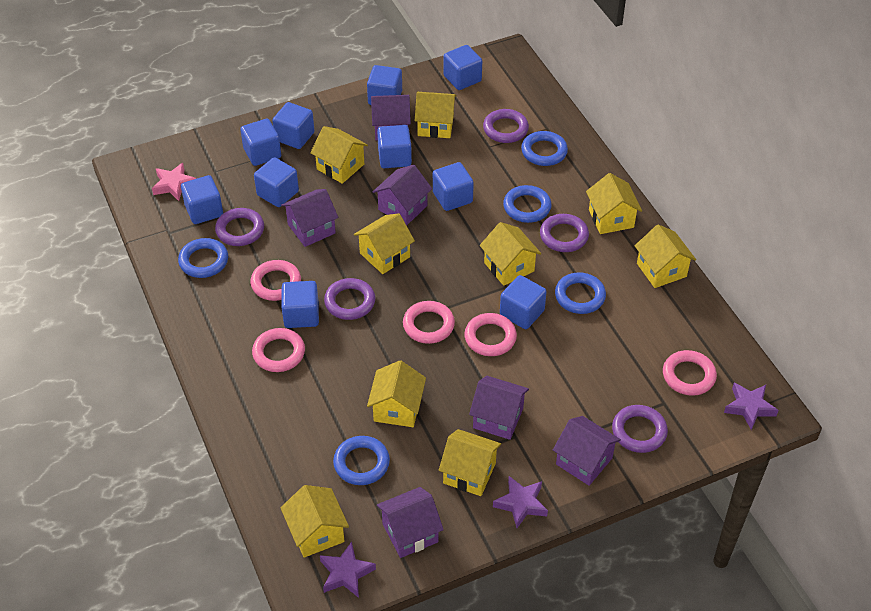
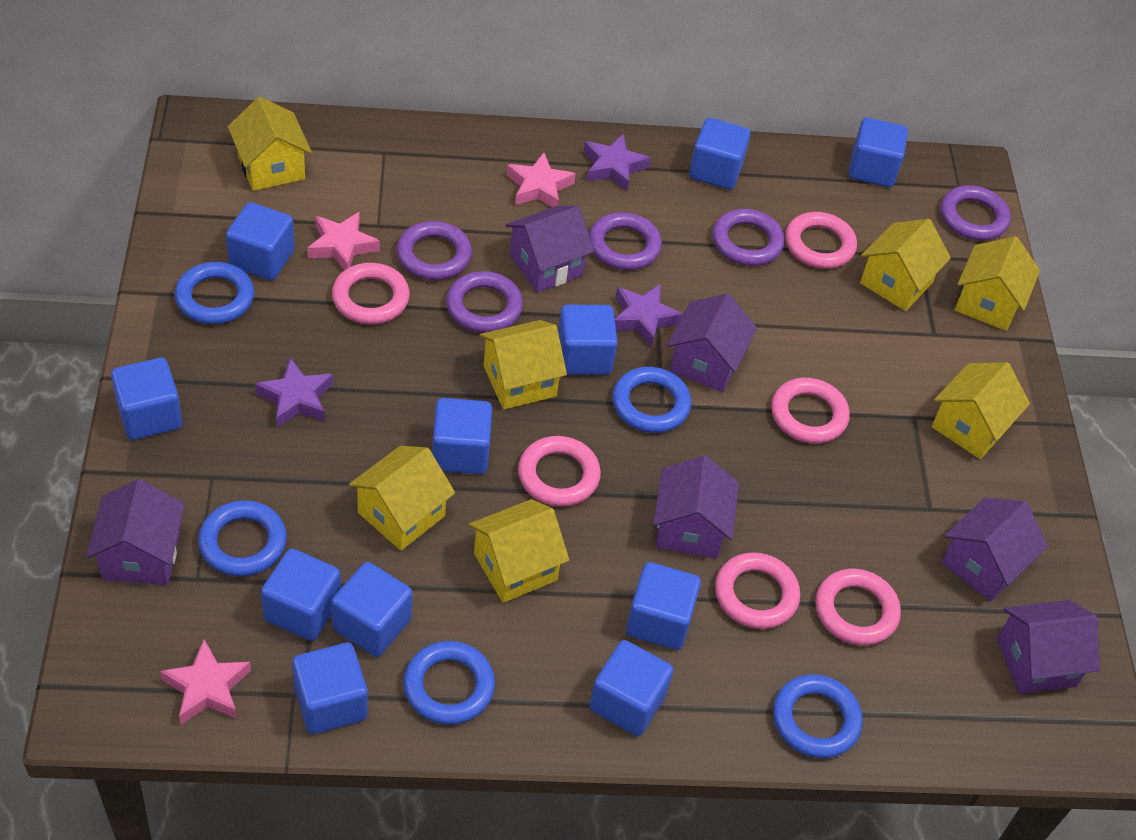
blue cube: [181,175,223,224] [240,119,281,166] [254,157,299,207] [272,102,315,149] [281,281,319,328] [367,65,402,105] [377,125,412,168] [433,162,474,211] [443,45,482,90] [500,275,547,329] = 10 -> [111,358,182,440] [226,202,295,281] [261,548,341,641] [292,643,368,734] [331,562,412,657] [432,398,492,474] [558,305,618,375] [589,640,673,736] [626,562,701,650] [689,118,751,190] [848,118,908,187] = 11
pink ring: [250,260,301,301] [252,328,305,372] [403,301,455,344] [464,313,517,356] [663,350,717,396] = 5 -> [332,263,410,324] [518,436,601,507] [715,552,800,629] [771,378,850,444] [785,212,857,269] [815,569,901,646] = 6
pink star: [152,163,197,201] = 1 -> [160,639,251,724] [307,212,380,270] [507,152,576,208] = 3
yellow house: [281,485,349,558] [310,126,368,184] [354,213,415,274] [367,361,426,427] [415,92,457,138] [439,429,501,496] [480,222,541,286] [586,173,642,234] [635,224,696,288] = 9 -> [228,97,312,191] [349,446,455,551] [469,499,569,603] [479,320,567,410] [860,219,951,311] [932,362,1030,459] [954,236,1040,331] = 7

